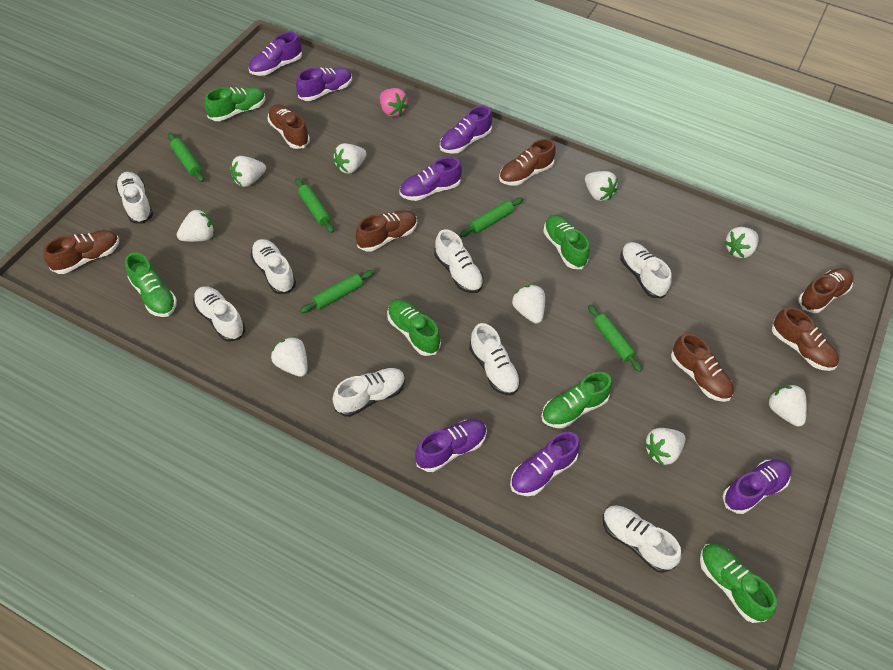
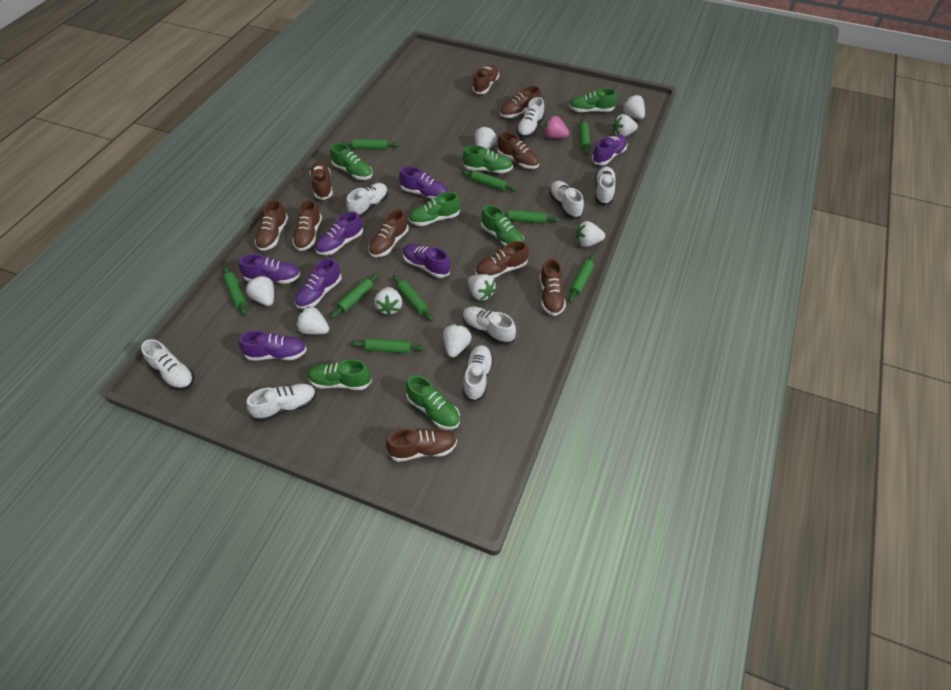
brown shoe: [43,230,119,274] [268,104,310,149] [356,210,417,252] [499,139,556,186] [671,333,733,402] [772,307,839,371] [798,268,853,313] = 7 -> [255,200,288,251] [292,199,322,251] [310,162,333,200] [369,209,409,257] [386,428,457,462] [472,65,499,94] [475,241,529,278] [497,132,539,169] [500,86,541,118] [540,258,566,316] = 10
green rolling pin: [168,133,204,182] [295,178,334,233] [300,270,375,313] [460,197,523,237] [588,304,642,372] = 5 -> [223,266,247,315] [330,273,379,319] [342,139,399,150] [351,338,425,353] [393,275,433,321] [461,170,517,192] [504,210,559,224] [568,254,595,303] [579,118,590,156] = 9
green shoe: [125,253,177,317] [204,87,265,121] [387,299,441,356] [541,372,612,428] [543,215,590,269] [700,544,777,623] = 6 -> [307,359,372,390] [330,143,372,180] [406,375,460,429] [409,192,460,226] [463,145,513,173] [481,205,524,246] [569,88,617,112] = 7

